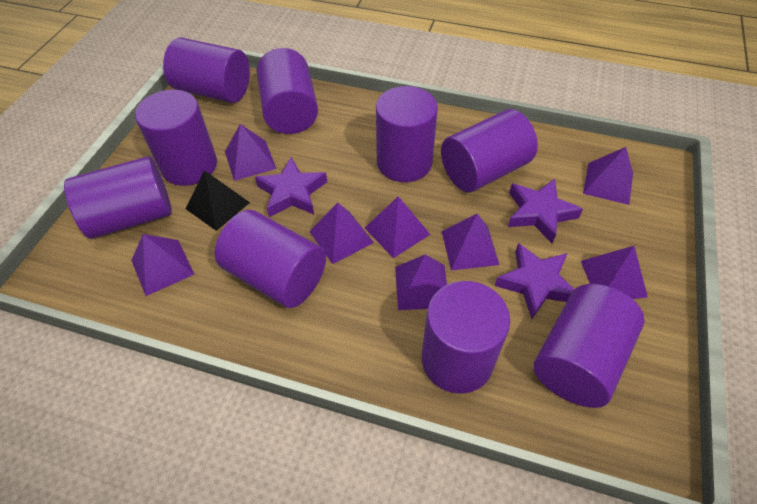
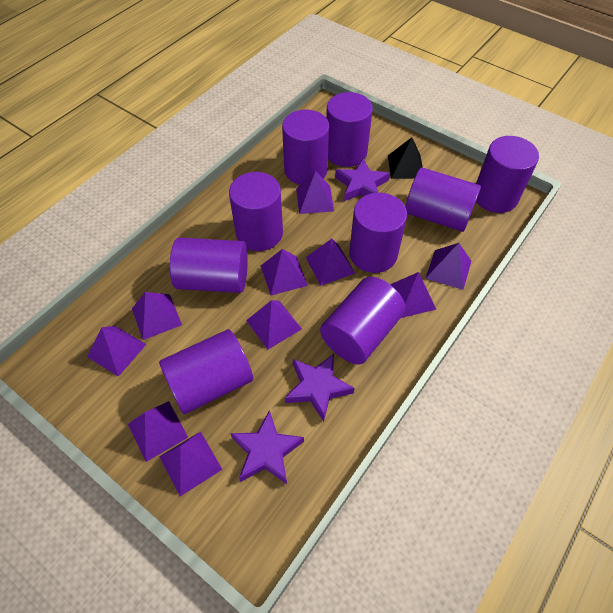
purple pyramid: [131,234,194,296] [225,124,276,181] [309,203,374,264] [365,196,431,258] [395,254,447,310] [442,214,499,270] [581,246,648,299] [583,147,633,205] = 8 -> [87,326,146,377] [128,401,188,462] [132,292,182,340] [159,431,223,496] [246,300,302,349] [261,249,308,295] [296,171,334,214] [306,239,355,286] [390,272,436,318] [426,243,471,290] = 10

